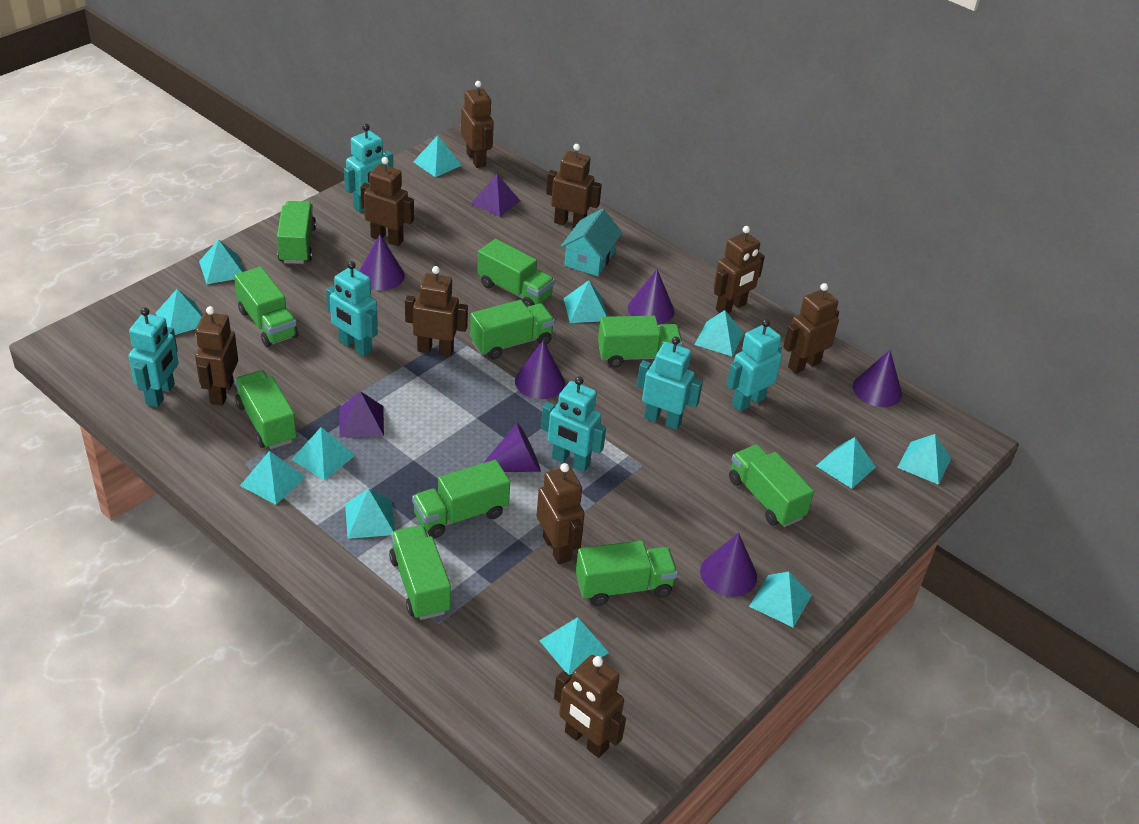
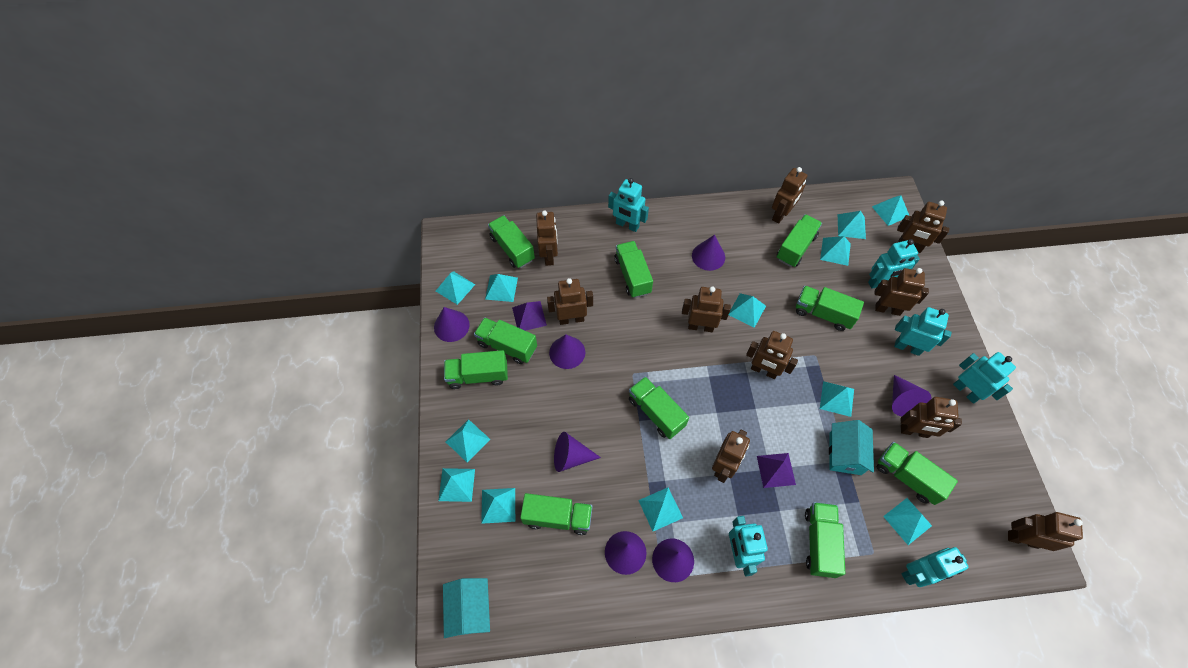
brown robot: [195,306,238,406] [360,157,414,246] [405,266,468,357] [461,81,494,168] [537,463,585,564] [546,144,602,228] [554,655,626,758] [714,226,765,313] [783,283,839,374] = 9 -> [536,210,558,266] [547,278,593,325] [682,286,731,332] [712,430,750,483] [746,331,798,379] [772,167,807,224] [874,268,929,316] [897,201,949,253] [901,397,962,438] [1008,512,1083,551] = 10
purple cone: [359,235,405,290] [483,423,541,472] [515,341,565,399] [628,269,675,325] [700,533,757,597] [853,350,902,407] = 6 -> [434,307,470,342] [549,334,585,369] [554,432,601,472] [605,531,647,575] [652,539,694,582] [692,235,725,271] [892,375,931,416] = 7
turquoise house: [561,209,622,276] = 1 -> [443,578,490,638] [829,420,874,475] = 2

